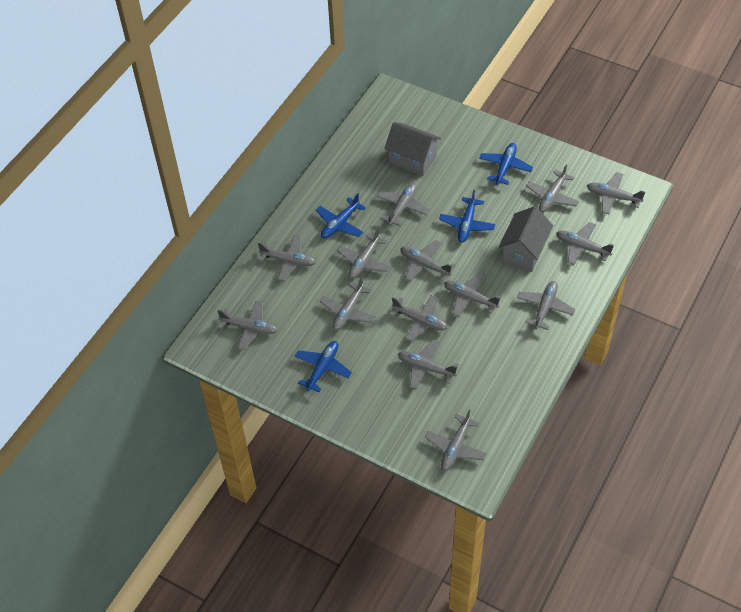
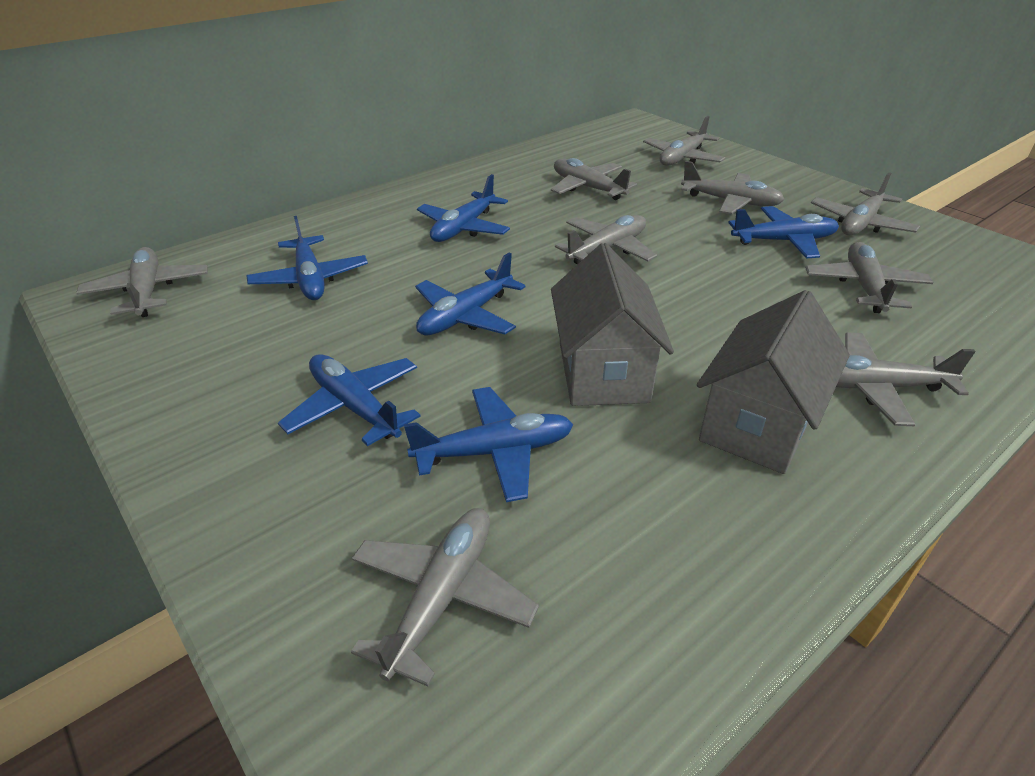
blue plane: [295,341,352,392] [316,193,366,239] [439,190,495,243] [479,143,533,185] = 4 -> [246,216,368,300] [278,354,421,446] [404,387,573,502] [415,252,526,335] [417,174,510,242] [728,206,839,258] = 6
grey plane: [218,301,278,350] [258,235,316,281] [320,277,375,331] [337,228,391,279] [377,183,429,226] [389,295,448,342] [398,339,459,390] [400,240,455,282] [425,410,487,470] [444,272,502,317] [517,281,575,330] [526,164,579,212] [556,222,614,265] [587,172,645,214] = 14 -> [76,247,208,317] [351,508,539,687] [551,158,637,200] [555,215,657,264] [643,116,725,166] [681,161,785,214] [805,242,933,313] [811,172,920,235] [836,333,976,426] = 9

